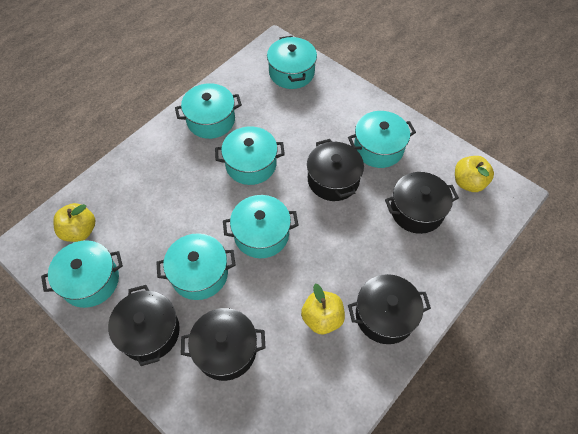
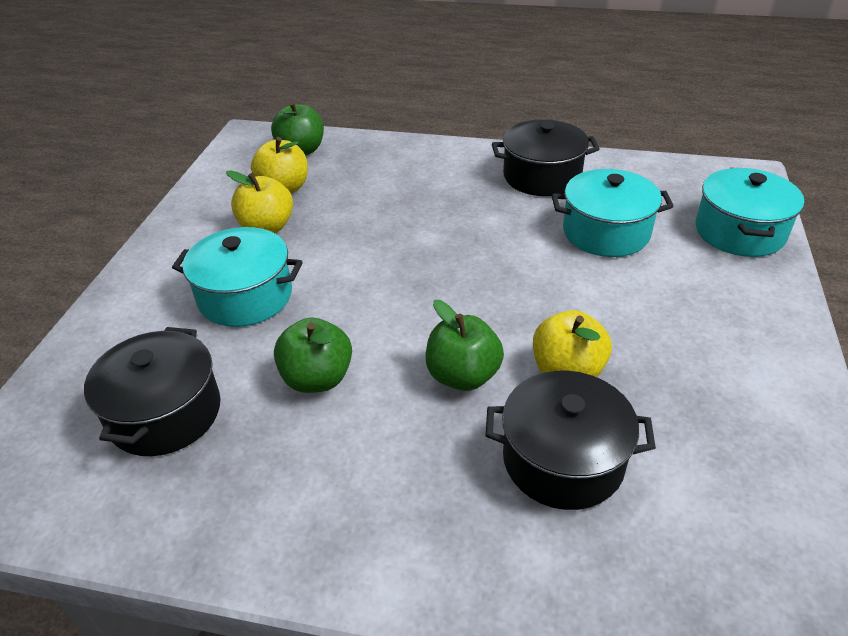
black pot: [108,285,180,366] [181,308,265,381] [307,139,364,201] [348,274,431,344] [385,172,459,234] = 5 -> [84,327,221,456] [486,371,656,510] [492,119,599,196] = 3
green apple: none = 0 -> [271,101,324,155] [274,318,352,393] [425,300,504,391] = 3
turquoise pot: [41,240,123,308] [156,233,236,300] [175,83,242,139] [215,126,285,185] [223,195,299,258] [267,36,317,89] [348,111,416,168] = 7 -> [172,227,303,327] [552,169,674,257] [696,168,804,257] = 3

